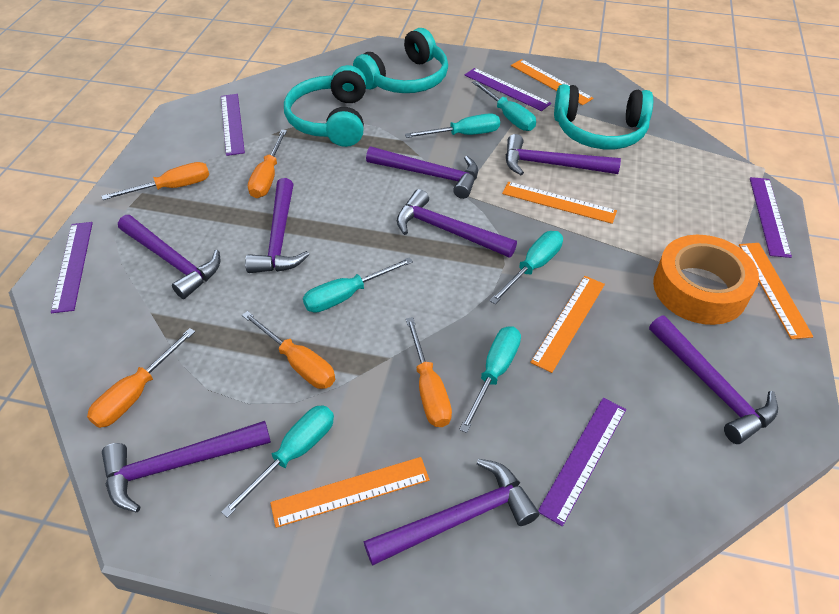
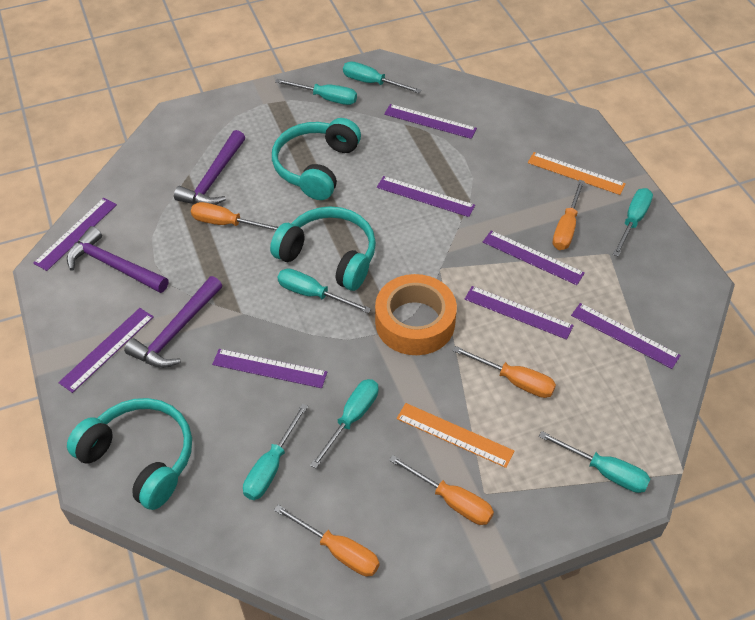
orange ruler: [270,457,430,528] [502,182,617,224] [511,59,593,105] [530,276,605,373] [739,243,813,339] = 5 -> [397,403,514,468] [528,152,626,195] = 2
purple hammer: [102,421,271,512] [118,215,220,299] [245,178,310,273] [364,459,539,566] [366,147,478,199] [397,189,517,258] [506,134,621,175] [649,315,778,444] = 8 -> [67,226,169,293] [124,276,223,368] [174,130,245,205] = 3
purple ruler: [51,222,93,313] [221,94,245,156] [465,68,551,111] [538,398,626,526] [750,177,792,258] = 5 -> [33,198,117,271] [58,308,154,393] [212,349,327,388] [377,176,475,217] [384,104,477,139] [465,286,574,340] [483,231,585,285] [571,303,681,369] = 8
turquoise screwdriver: [221,405,334,518] [303,257,413,313] [405,113,500,138] [459,326,521,433] [472,80,536,131] [489,231,563,304] = 6 -> [243,404,308,500] [275,79,357,105] [277,268,371,313] [310,379,378,469] [343,61,422,93] [539,431,650,493] [613,188,653,257] = 7

